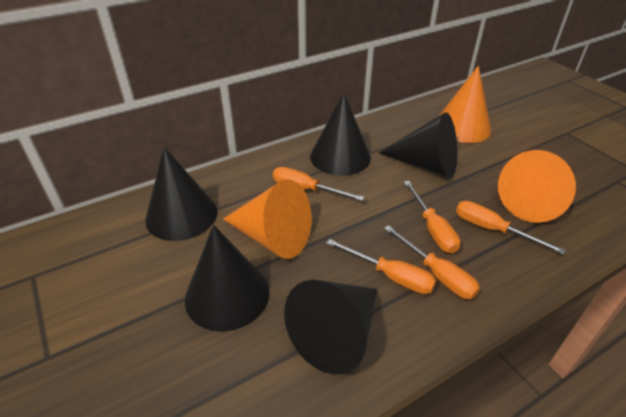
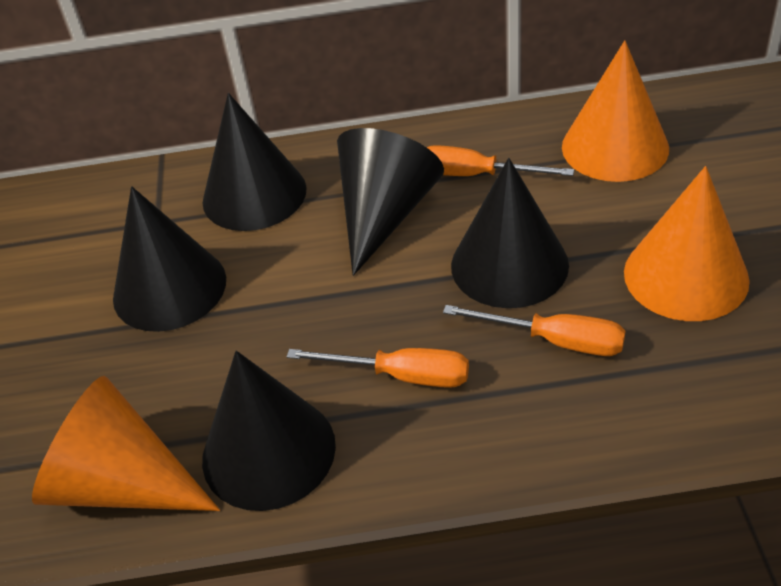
orange screwdriver: [273,167,364,201] [326,239,436,294] [384,225,480,299] [404,181,460,254] [456,201,566,254] = 5 -> [286,348,469,388] [427,145,574,176] [443,305,626,356] = 3

